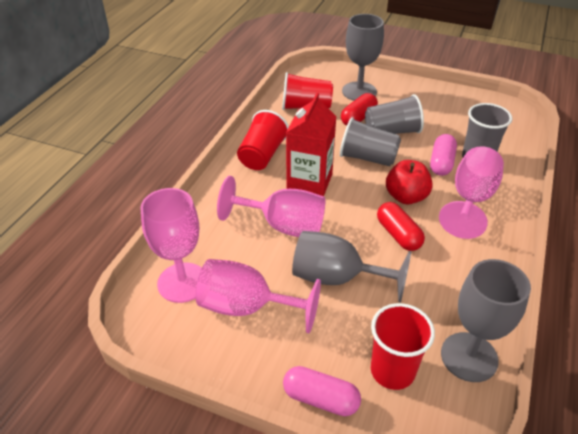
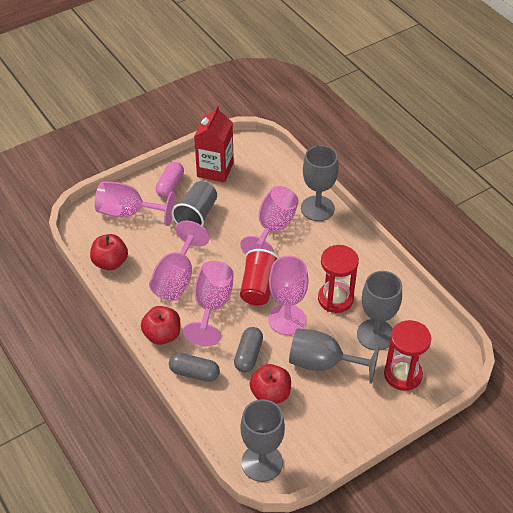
grey capsule: none = 0 -> [169,353,220,382] [234,327,263,373] = 2
grey cup: [340,117,401,166] [365,94,424,134] [462,103,512,157] = 3 -> [172,181,217,226] = 1
grey goblet: [292,231,411,302] [342,14,384,101] [441,259,531,382] = 3 -> [240,399,285,482] [289,328,380,384] [301,145,339,221] [357,271,402,350] = 4
pink capsule: [283,366,361,416] [430,134,457,176] = 2 -> [156,162,184,198] = 1
pink goblet: [140,188,202,303] [196,259,321,333] [217,176,325,237] [439,146,504,239] = 4 -> [95,181,176,226] [149,221,210,301] [183,261,234,346] [240,186,299,255] [269,256,309,335] = 5
red apple: [386,160,433,204] = 1 -> [90,234,128,270] [141,306,180,345] [250,364,291,404] = 3
red capsule: [341,93,378,126] [377,202,425,251] = 2 -> none = 0
red cup: [237,110,289,170] [282,72,333,110] [371,303,435,390] = 3 -> [240,249,279,306] = 1
red hourglass: none = 0 -> [318,245,359,313] [384,320,431,391] = 2

